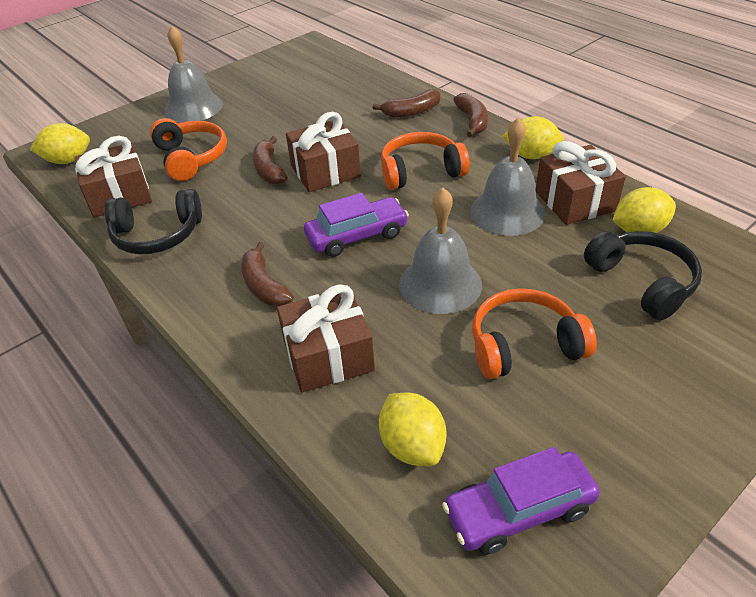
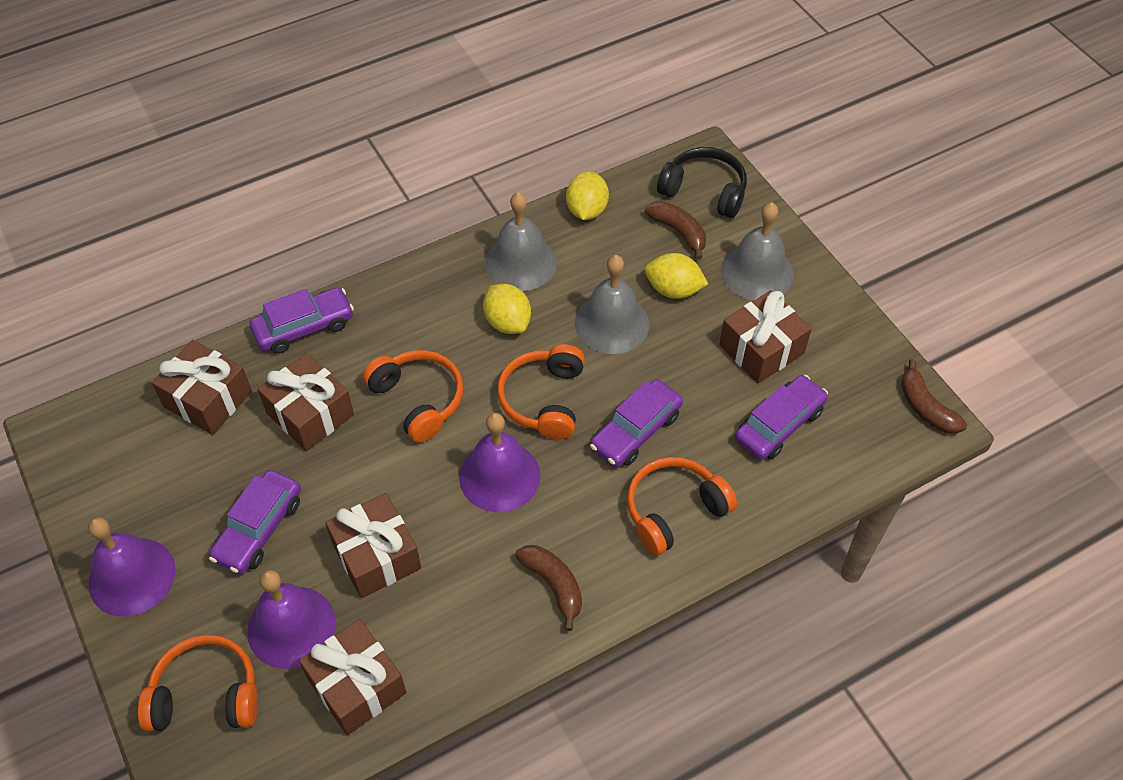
black headphones: [104,189,202,254] [584,231,702,321] = 2 -> [657,147,747,218] = 1
brown banana: [241,242,294,307] [252,136,288,185] [372,89,441,118] [453,93,488,137] = 4 -> [515,545,582,631] [645,201,706,260] [901,359,967,434] = 3
brown gift: [74,136,152,217] [277,284,375,392] [286,112,361,192] [536,141,626,225] = 4 -> [152,340,252,435] [258,353,354,451] [299,619,407,735] [325,493,421,598] [719,290,812,383] = 5
orange headphones: [150,118,227,181] [381,132,470,190] [472,288,597,379] = 3 -> [138,635,258,732] [362,350,463,443] [497,344,585,440] [627,457,737,556] = 4
purple bell: none = 0 -> [88,517,175,616] [247,570,336,669] [459,413,540,512] = 3
purple car: [304,193,409,257] [442,447,600,555] = 2 -> [209,470,301,574] [250,287,354,354] [590,380,683,467] [735,375,828,460] = 4
yellow lemon: [30,123,90,164] [379,393,447,466] [502,116,564,159] [613,187,676,233] = 4 -> [483,284,531,334] [566,172,609,220] [645,253,708,299] = 3

